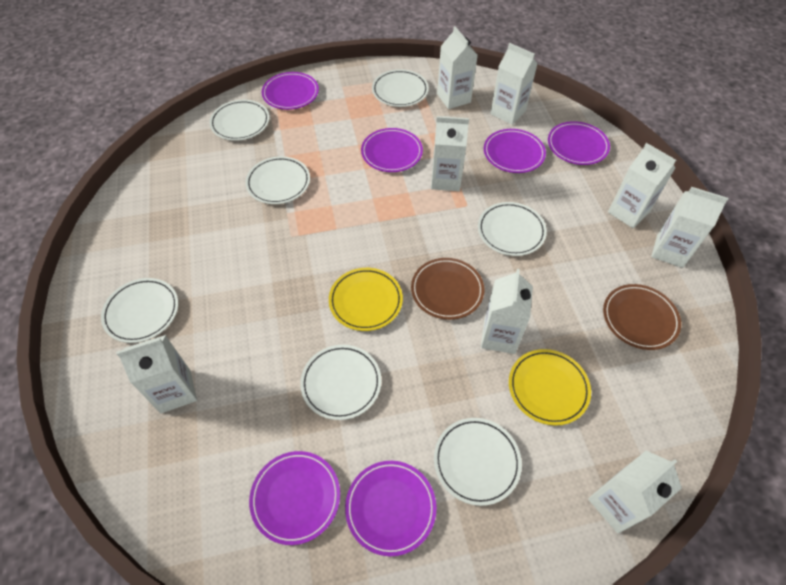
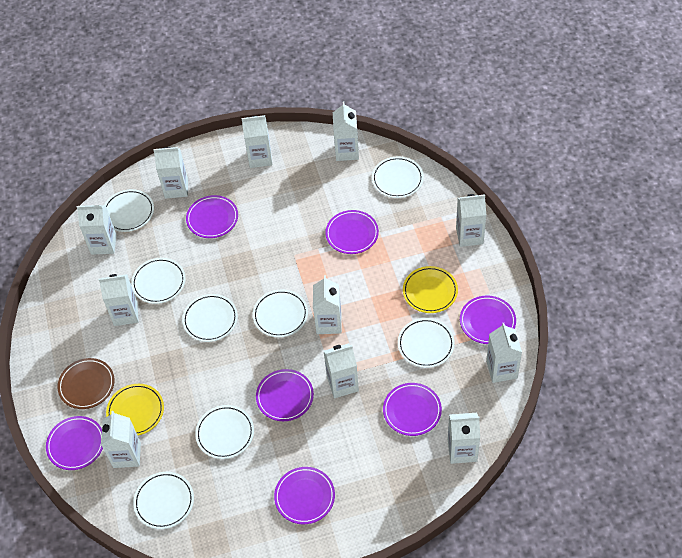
brown plate: [411,258,484,320] [603,284,681,350] = 2 -> [57,358,115,409] = 1
purple plate: [249,451,340,545] [262,72,319,110] [345,461,436,556] [361,128,423,172] [484,129,546,173] [548,121,610,165] = 6 -> [46,416,103,470] [186,195,238,238] [256,369,314,421] [274,467,335,524] [325,210,379,254] [383,383,442,436] [460,295,516,344] = 7
white carton: [116,335,197,413] [431,116,469,191] [437,26,478,109] [481,269,533,354] [490,43,537,125] [588,451,682,533] [608,143,676,228] [651,187,728,268] = 8 -> [77,205,116,255] [99,274,139,326] [101,411,141,468] [153,147,188,199] [241,115,273,168] [313,276,342,334] [324,343,359,398] [333,101,359,161] [448,413,480,464] [456,194,486,247] [486,323,522,383] = 11
white plate: [101,278,178,343] [209,100,269,141] [245,156,310,204] [300,345,381,420] [372,69,429,107] [434,418,522,506] [478,202,547,256] = 7 -> [104,189,154,232] [131,258,186,304] [133,472,194,529] [182,294,238,342] [195,405,254,459] [253,289,308,338] [372,156,424,198] [398,318,455,368] = 8

